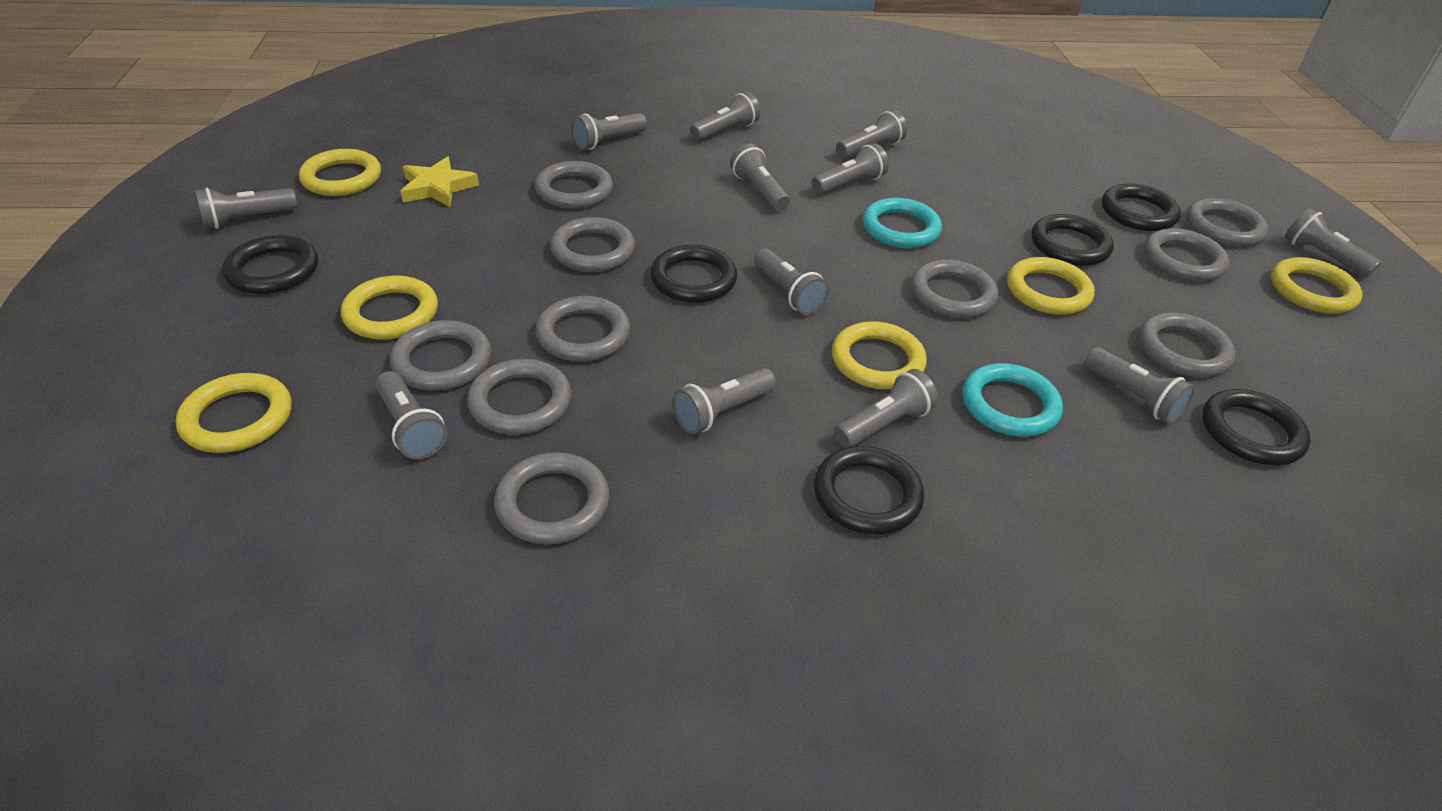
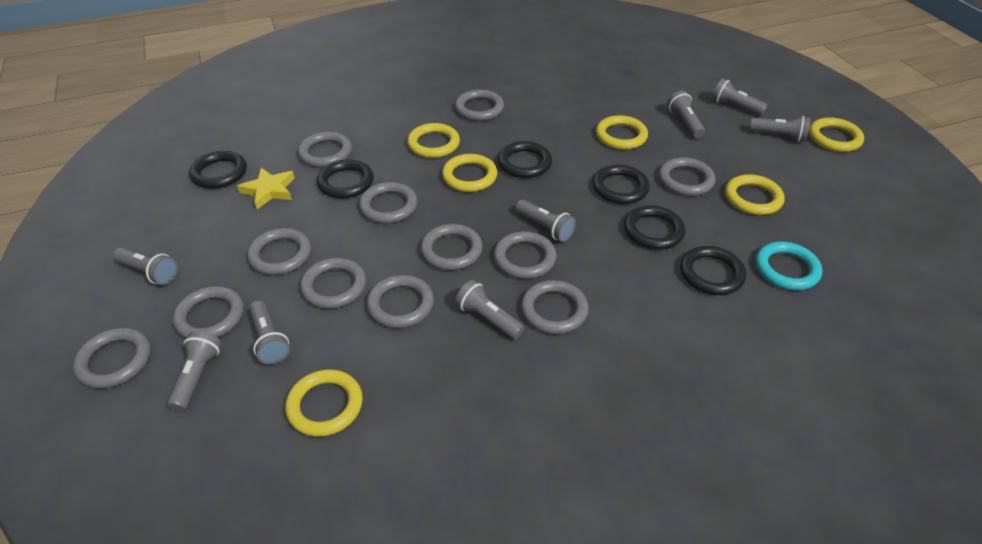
grey flashlight: [195,188,297,229] [375,371,447,459] [571,113,647,150] [672,368,776,434] [690,91,761,141] [730,143,790,211] [754,248,830,315] [812,143,889,194] [834,369,938,448] [836,110,907,158] [1084,347,1195,424] [1285,208,1381,277] = 12 -> [113,247,178,285] [167,331,221,411] [249,301,290,365] [455,280,524,339] [516,200,576,242] [667,91,705,138] [712,78,768,115] [749,116,810,142] = 8
grey ring: [390,320,491,390] [467,359,572,435] [494,452,609,544] [535,161,613,209] [535,296,630,362] [550,217,635,272] [911,259,998,318] [1139,312,1236,377] [1144,228,1230,281] [1186,198,1269,247] = 10 -> [73,328,151,388] [172,286,244,338] [247,228,311,275] [298,131,352,167] [300,258,366,309] [359,182,418,224] [367,275,434,328] [420,224,483,270] [455,89,504,121] [493,231,557,279] [521,280,589,334] [658,157,716,196] = 12
turquoise ring: [863,198,942,248] [963,363,1063,437] = 2 -> [755,242,822,290] = 1

